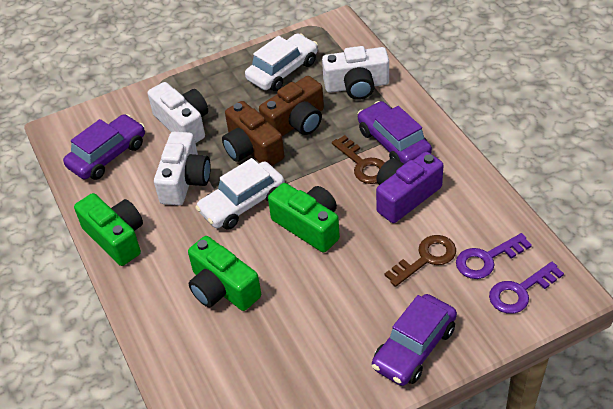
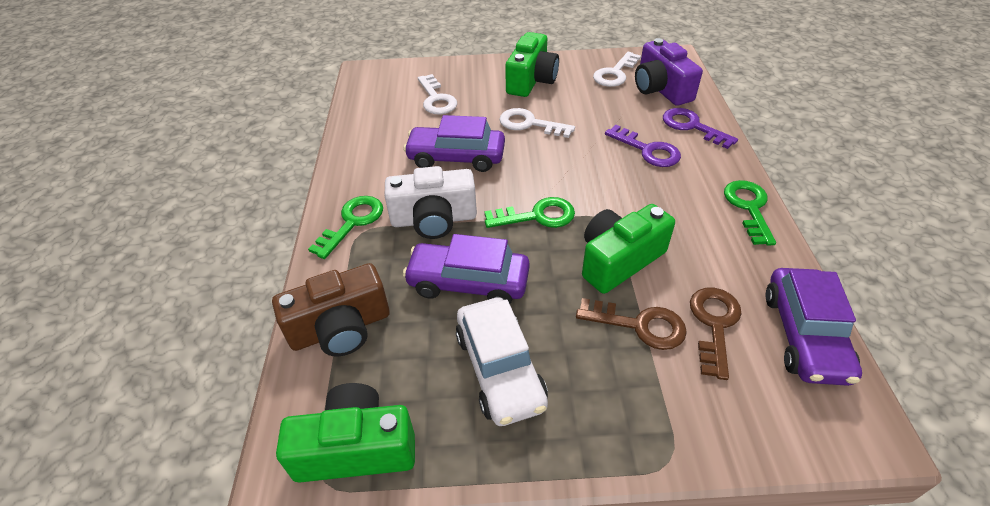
brown camera: [222,101,284,166] [259,76,324,136] = 2 -> [272,263,390,356] = 1
green key: none = 0 -> [308,196,383,259] [485,197,575,228] [724,180,776,246] = 3
white camera: [148,82,208,143] [154,132,211,205] [322,46,389,100] = 3 -> [385,166,477,239] = 1
white car: [195,158,285,230] [245,34,318,91] = 2 -> [456,297,548,426] = 1
white key: none = 0 -> [418,74,457,114] [499,108,575,138] [593,52,641,87] = 3

